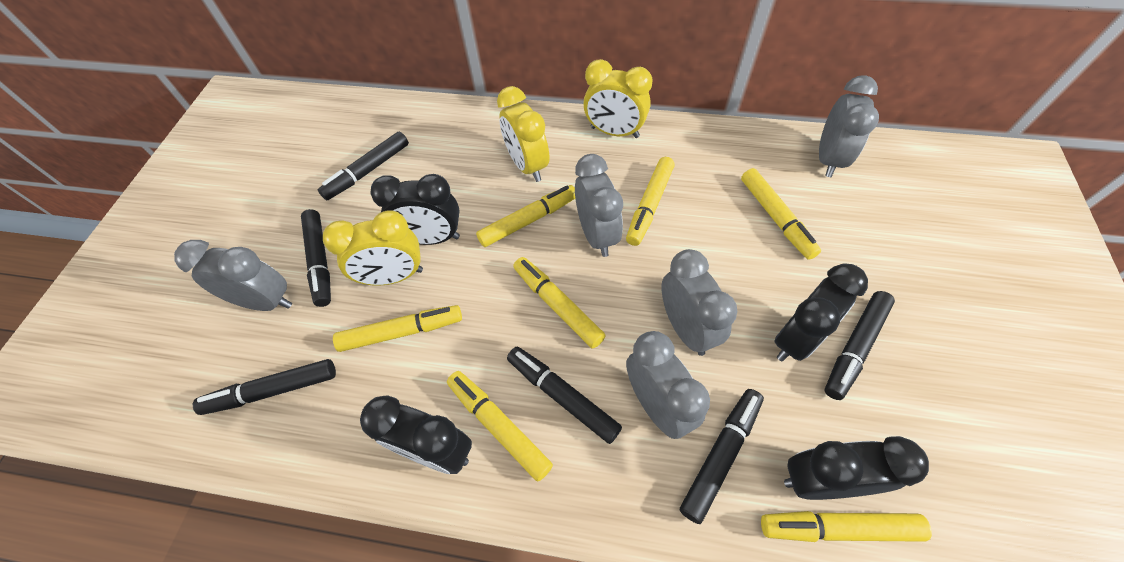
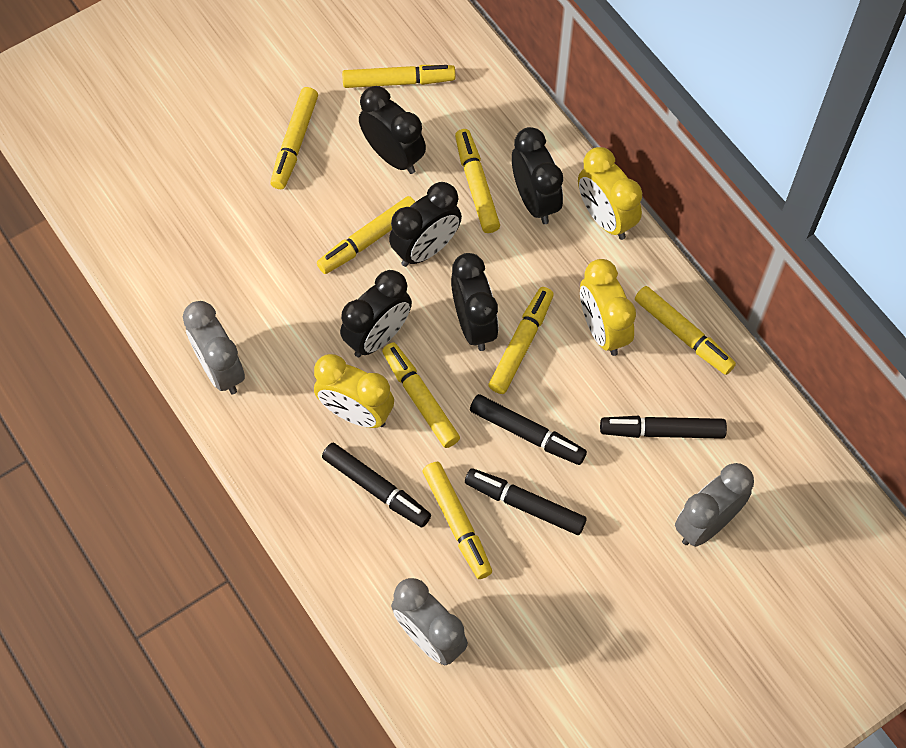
black clock: [360,395,472,474] [370,174,460,245] [774,263,868,361] [784,436,929,500] = 4 -> [340,270,412,357] [359,86,426,174] [389,182,462,267] [451,253,499,351] [512,127,563,224] = 5
black marker: [193,359,336,415] [301,209,331,307] [318,131,409,200] [507,347,622,444] [680,389,764,524] [825,291,895,400] = 6 -> [322,443,431,527] [465,468,587,535] [470,394,587,465] [600,416,727,439] = 4
grey clock: [174,240,292,311] [575,154,623,257] [626,331,710,439] [662,249,737,356] [819,75,879,177] = 5 -> [183,301,245,394] [391,578,468,666] [675,463,754,547] = 3
yellow marker: [333,305,462,352] [447,371,553,481] [476,185,575,247] [513,257,606,349] [626,157,675,246] [741,168,821,260] [761,511,932,542] = 7 -> [270,87,318,189] [317,196,415,274] [342,65,456,88] [382,342,460,448] [423,462,492,579] [455,129,500,233] [488,287,554,394] [635,286,736,375] = 8

